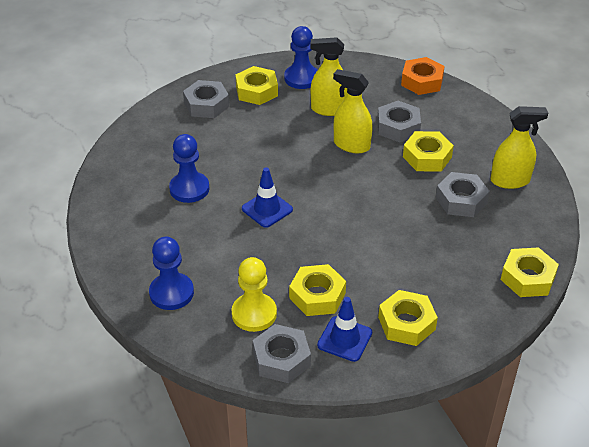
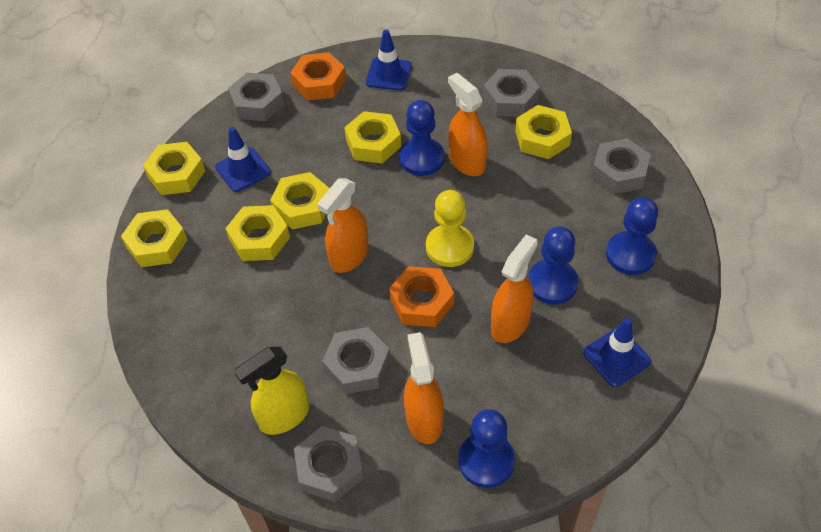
blue pawn: [149,237,194,310] [169,134,209,203] [284,26,317,89] = 3 -> [399,100,444,176] [458,409,515,488] [528,227,579,304] [606,197,658,275] = 4
blue traffic cone: [242,167,293,228] [317,297,372,362] = 2 -> [215,127,271,192] [366,30,412,91] [583,318,651,387] = 3
grey nut: [183,80,230,118] [253,324,311,383] [377,101,421,142] [436,172,490,217] = 4 -> [228,73,284,121] [294,426,364,502] [322,327,391,394] [483,69,540,117] [591,138,651,194] = 5
orange nut: [401,57,445,95] = 1 -> [290,52,346,101] [389,266,454,327] = 2
orange spray bottle: none = 0 -> [318,178,369,273] [404,332,444,444] [448,73,488,176] [491,234,538,343] = 4
yellow nut: [235,66,278,105] [289,264,346,316] [378,290,438,346] [403,131,454,172] [501,247,559,297] = 5 -> [121,209,187,267] [143,142,205,195] [226,205,290,261] [270,172,330,229] [344,111,401,164] [515,105,572,159] = 6
yellow spray bottle: [310,37,347,116] [333,69,373,153] [491,106,548,189] = 3 -> [234,347,309,435] = 1

